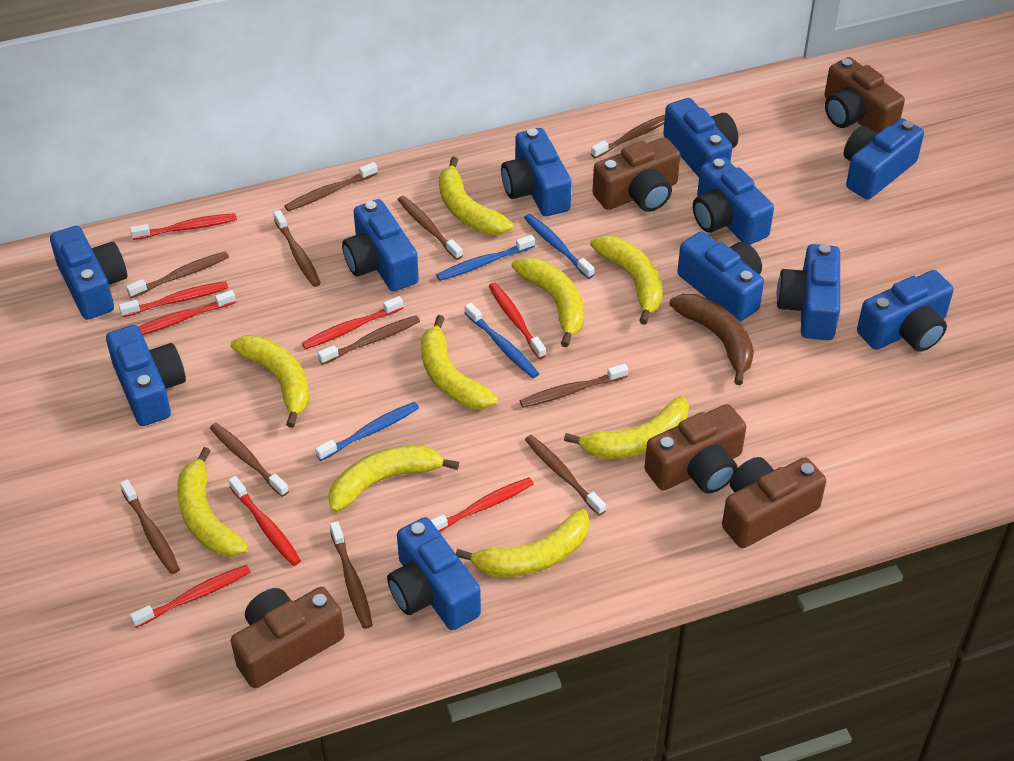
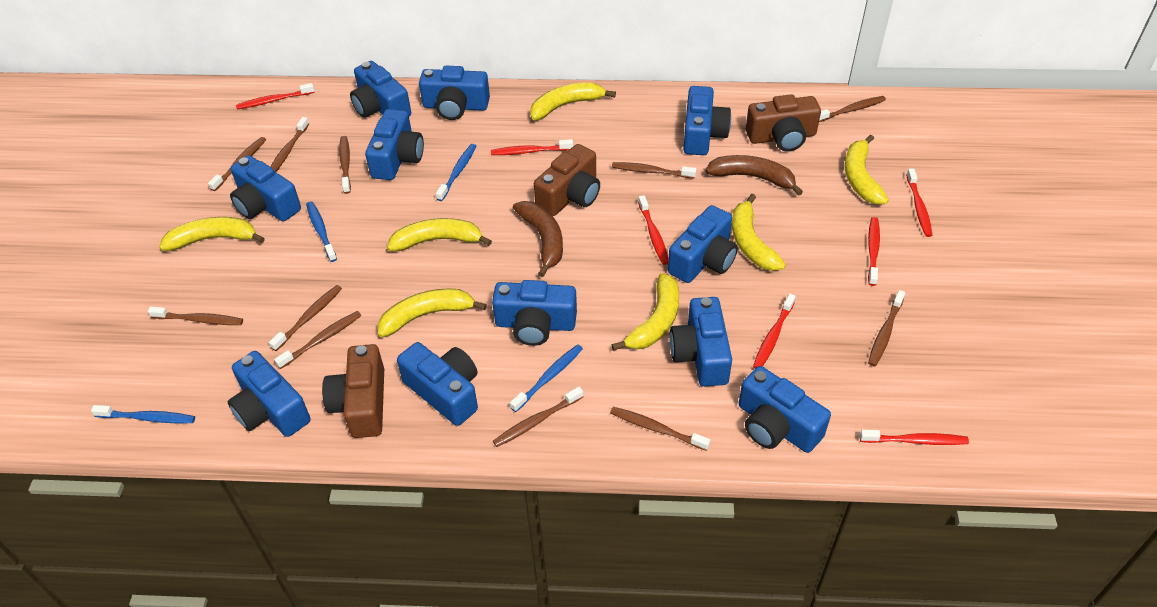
brown banana: [669,294,754,385] = 1 -> [513,201,563,277] [705,155,803,195] = 2
brown camera: [231,587,344,688] [592,137,680,212] [644,404,746,493] [722,457,826,548] [825,57,905,133] = 5 -> [322,344,384,438] [534,144,600,216] [746,94,821,152] = 3
red toothbrush: [119,281,228,317] [130,213,237,240] [130,565,250,628] [139,290,236,335] [229,476,301,566] [302,296,403,349] [431,477,534,532] [489,283,546,359] = 8 -> [236,83,315,109] [491,139,573,155] [638,195,668,265] [753,294,796,368] [860,430,969,445] [868,217,880,286] [906,169,933,237] = 7
yellow banana: [177,447,249,557] [230,335,310,428] [328,445,459,513] [421,315,498,409] [439,157,513,235] [456,509,590,577] [512,257,584,347] [564,396,689,459] [590,235,663,325] = 9 -> [159,217,265,251] [378,289,487,338] [387,218,492,252] [530,82,616,121] [612,273,679,351] [732,194,786,271] [845,135,889,205] = 7

